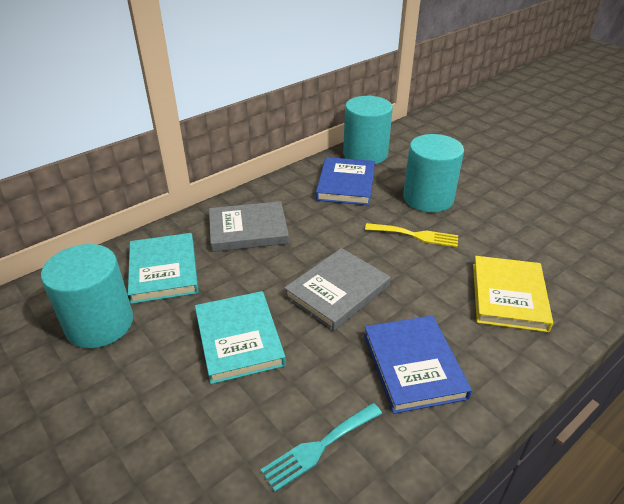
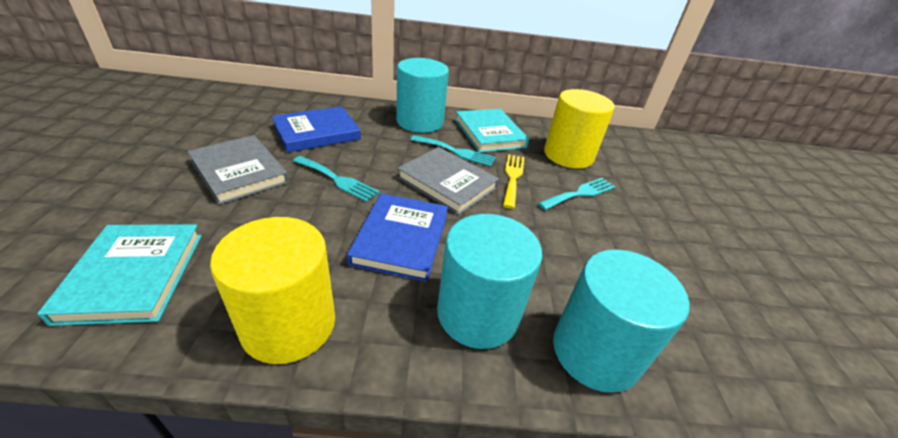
turquoise fork: [261,403,382,492] = 1 -> [293,156,380,202] [411,135,496,167] [538,178,615,210] = 3
yellow book: [473,256,553,332] = 1 -> none = 0
yellow cylinder: none = 0 -> [210,217,335,364] [544,89,615,169] = 2

